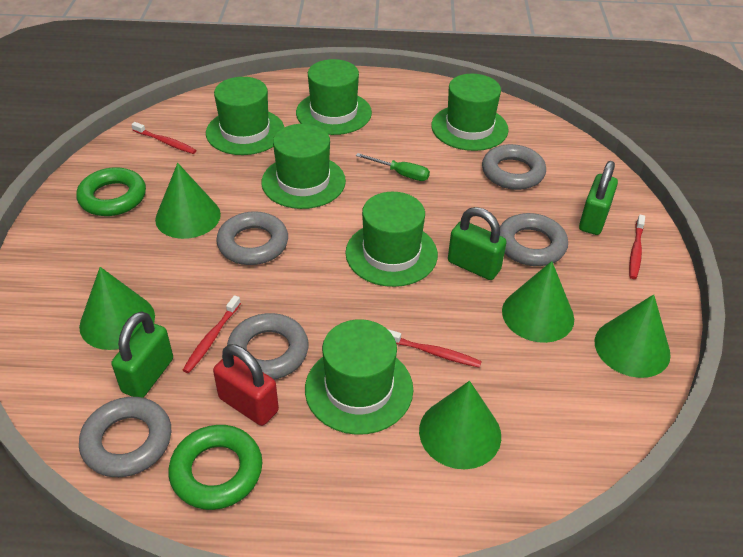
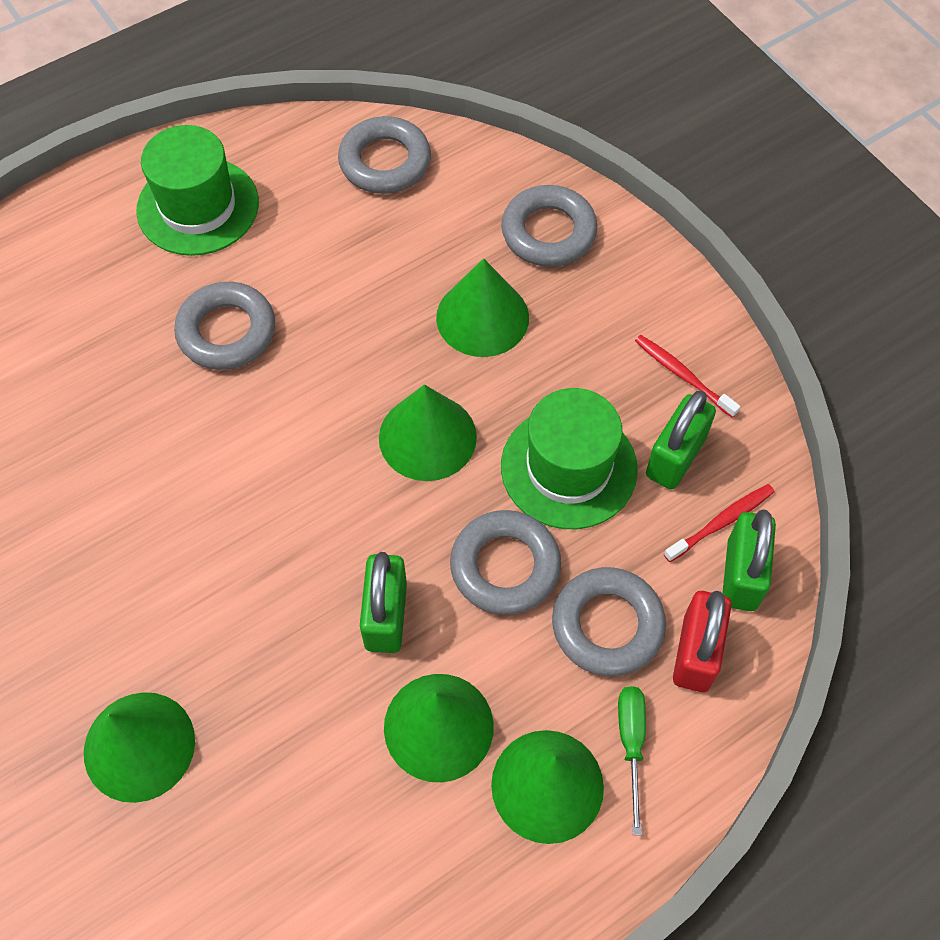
green hat: [206,77,284,155] [261,124,346,209] [296,59,372,135] [305,319,413,435] [345,192,438,287] [431,74,509,151] = 6 -> [136,125,259,256] [501,388,638,529] = 2
green ring: [76,167,146,216] [169,425,262,510] = 2 -> none = 0
red toothbrush: [131,122,196,154] [183,295,241,373] [388,329,482,368] [629,215,645,279] = 4 -> [635,335,741,418] [664,484,775,562] = 2

